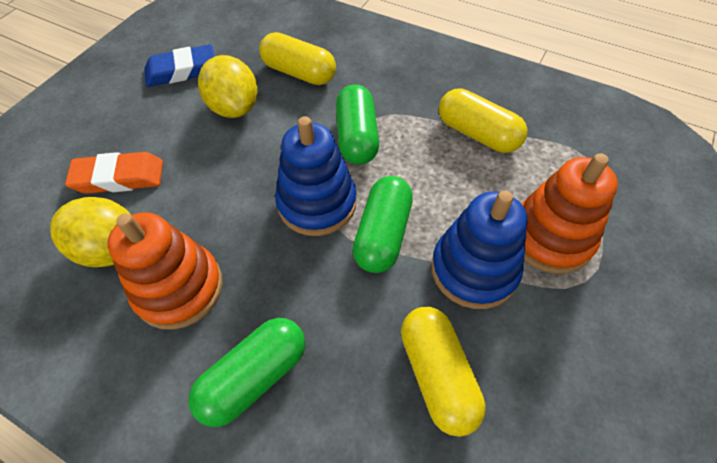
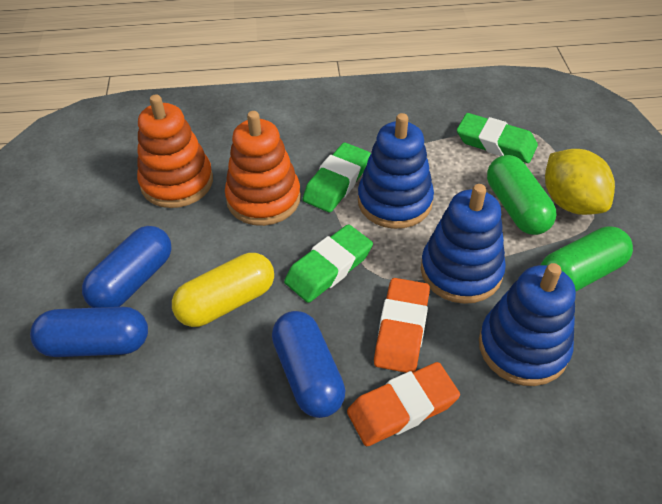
blue capsule: none = 0 -> [30,307,148,357] [82,226,172,308] [272,311,345,418] = 3
blue eraser: [144,44,215,87] = 1 -> none = 0
blue stacking toy: [275,116,357,236] [431,191,527,309] = 2 -> [358,113,434,229] [421,184,506,304] [479,263,576,386] = 3
green capsule: [188,318,305,427] [336,85,379,165] [352,176,413,273] = 3 -> [487,155,556,235] [541,226,633,291] = 2
green eraser: none = 0 -> [284,224,373,303] [303,143,371,212] [457,113,538,163] = 3
orange eraser: [65,152,163,194] = 1 -> [347,362,460,446] [374,278,430,373] = 2
yellow capsule: [259,32,336,85] [401,307,486,437] [439,88,527,153] = 3 -> [172,253,274,327] = 1
yellow lemon: [50,197,131,267] [198,55,258,118] = 2 -> [545,149,615,215] = 1

